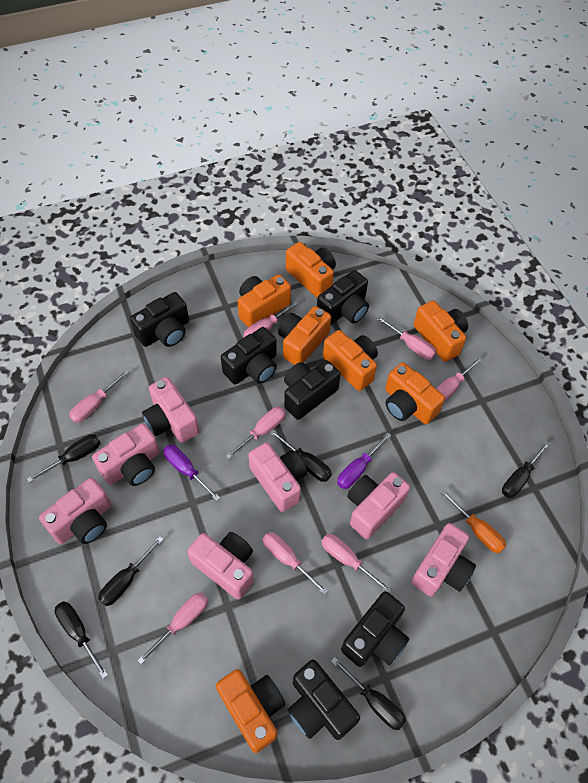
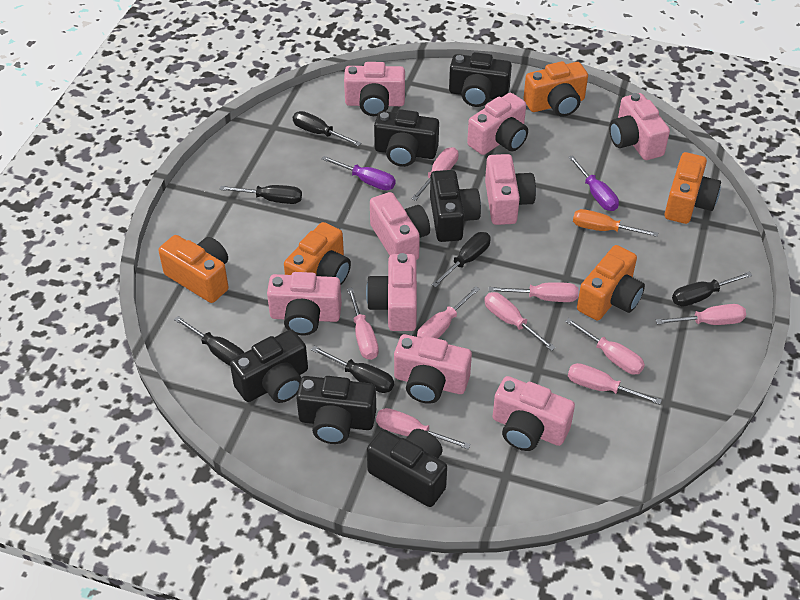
orange camera: [216,669,285,753] [238,274,291,328] [278,306,331,365] [286,242,336,298] [323,330,378,391] [385,362,445,424] [413,300,468,362] = 7 -> [158,235,229,303] [284,222,351,285] [523,61,588,117] [577,245,645,321] [665,152,721,224] = 5
pink camera: [39,478,111,544] [92,424,160,486] [142,377,199,443] [187,532,254,599] [249,442,307,512] [347,472,410,539] [411,523,476,596] = 7 -> [267,272,342,336] [344,62,405,116] [366,253,417,331] [370,192,430,260] [394,334,472,404] [467,93,528,155] [485,154,536,225] [493,376,575,451] [609,93,670,160] = 9
pink screwdriver: [69,370,130,423] [138,593,208,664] [226,407,286,459] [243,300,299,337] [263,532,328,595] [322,534,392,593] [376,316,436,360] [436,356,483,402] = 8 -> [347,287,379,360] [376,408,471,449] [411,147,459,201] [417,286,480,339] [484,292,556,351] [489,282,579,302] [565,318,645,375] [568,363,662,405] [656,304,746,325] = 9

